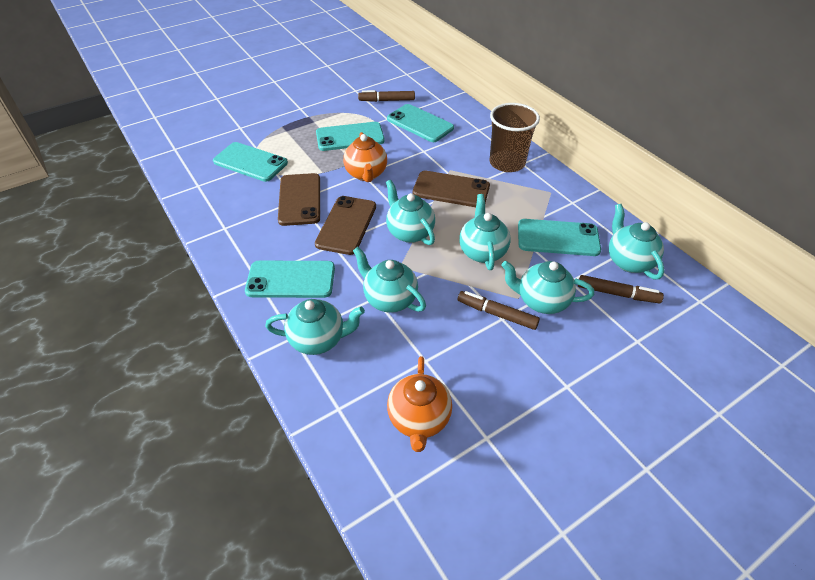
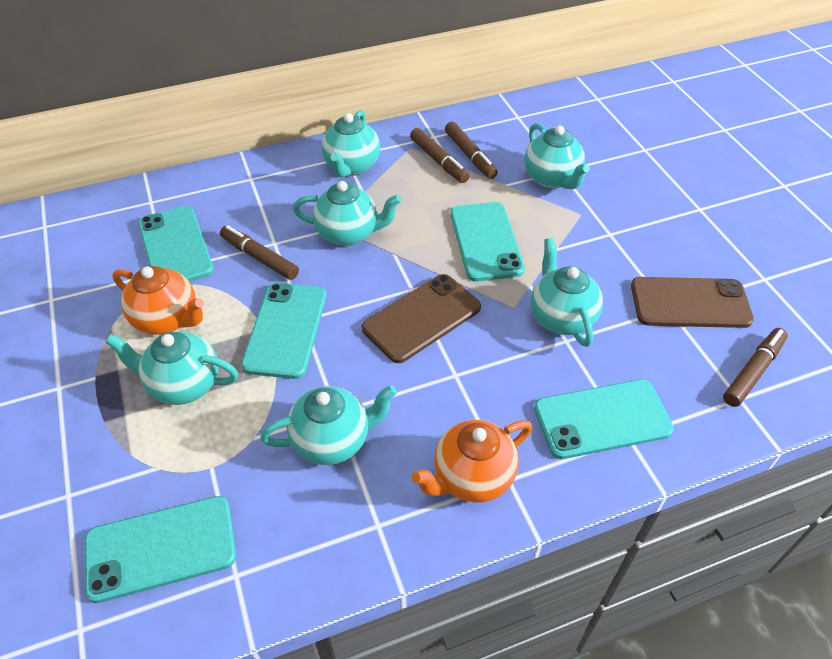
brown cup: [490,103,540,172] = 1 -> none = 0
brown marker: [358,90,415,102] [458,291,540,330] [578,275,664,303] = 3 -> [220,225,299,280] [410,128,469,183] [445,122,498,179] [723,328,788,407] = 4
brown phone: [278,173,320,226] [315,196,376,255] [413,171,490,207] = 3 -> [362,274,481,363] [631,277,754,328] = 2

